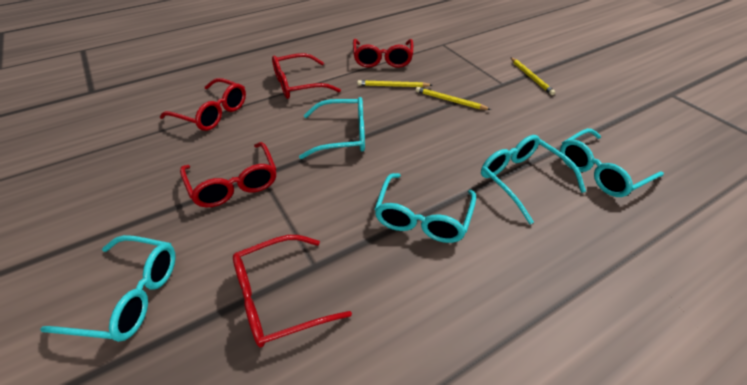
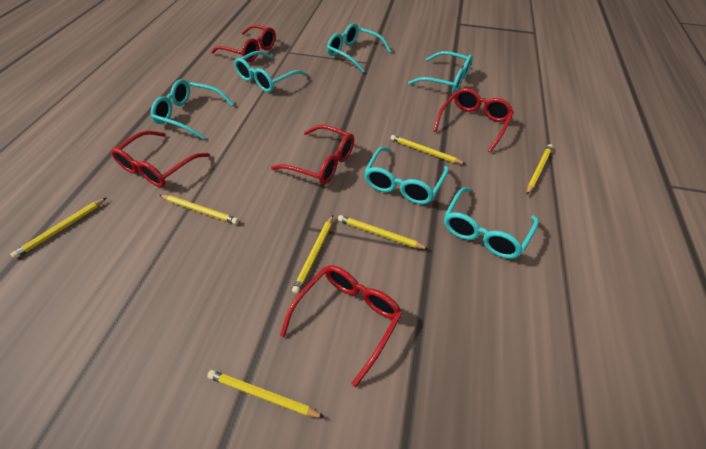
turquoise glasses: [40,235,176,342] [299,97,365,159] [374,173,476,243] [481,135,586,224] [560,128,664,197] = 5 -> [151,79,234,139] [234,51,307,92] [327,23,391,73] [364,147,449,204] [408,51,473,93] [444,187,539,259] = 6
yellow pencil: [357,80,432,87] [416,87,491,110] [510,57,555,95] = 3 -> [10,198,106,259] [159,195,239,224] [207,370,325,418] [292,215,333,294] [338,215,428,249] [390,135,465,164] [527,144,553,195] = 7

